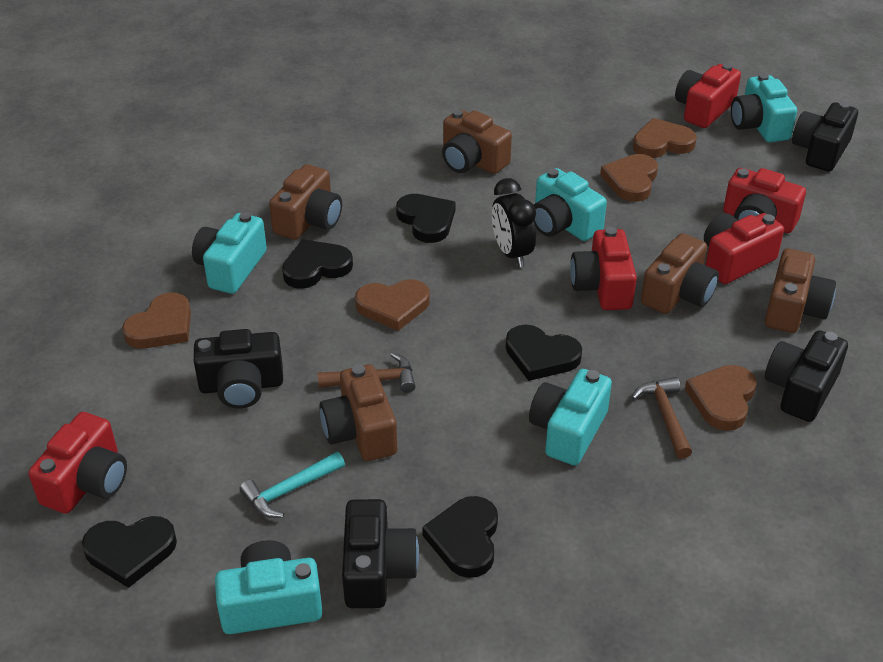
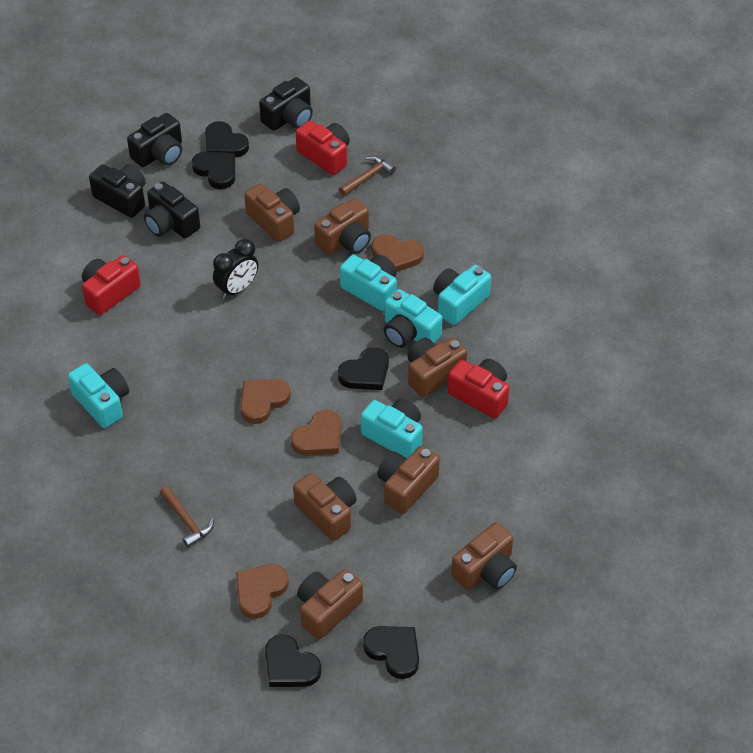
brown camera: [269,164,342,240] [319,364,397,461] [442,109,512,174] [641,233,719,314] [765,248,836,333] = 5 -> [244,183,300,242] [293,473,357,541] [297,569,363,639] [314,198,371,255] [377,446,440,514] [407,338,467,397] [451,522,517,590] = 7
brown heart: [122,292,191,349] [355,279,430,331] [600,154,658,202] [633,118,697,158] [685,365,756,431] = 5 -> [236,564,289,619] [240,379,291,424] [291,410,341,456] [372,234,424,272] = 4
red camera: [28,412,127,514] [570,227,637,310] [675,63,741,128] [704,213,784,284] [723,168,806,233] = 5 -> [82,255,141,315] [296,121,350,175] [447,359,509,419] = 3
turquoise hammer: [239,452,345,518] = 1 -> none = 0

